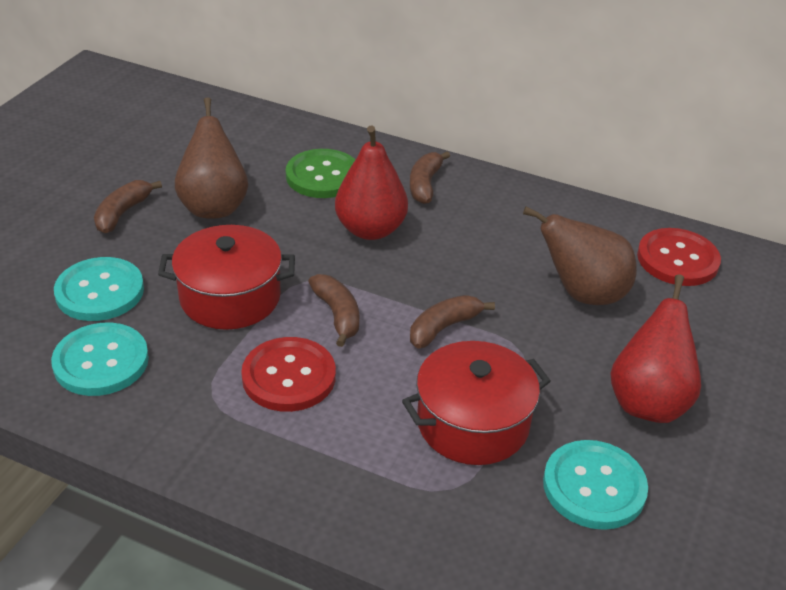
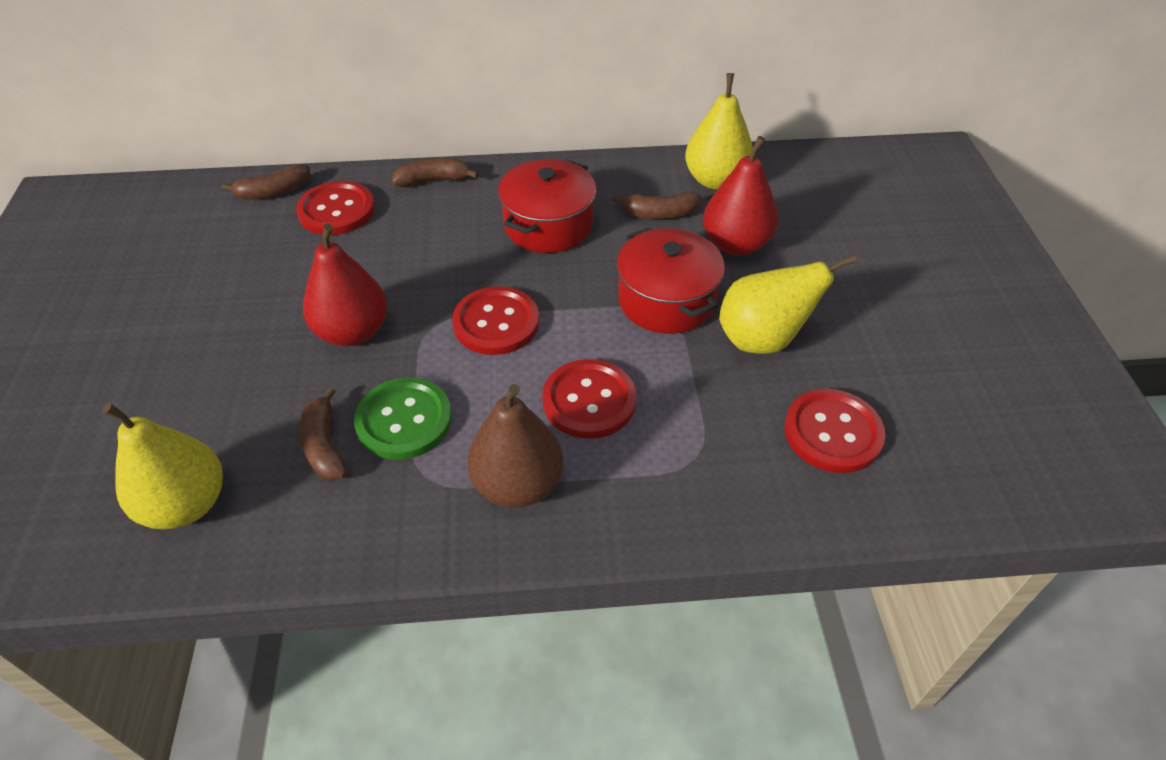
brown pear: [175,97,248,219] [523,206,637,305] = 2 -> [467,384,564,508] = 1
red button: [241,337,336,412] [637,228,721,286] = 2 -> [296,181,375,235] [452,286,539,355] [542,359,636,439] [784,389,886,473] = 4
turquoise button: [51,323,149,396] [54,257,144,321] [543,440,648,530] = 3 -> none = 0
yellow pear: none = 0 -> [102,403,223,529] [685,73,753,190] [719,254,857,354] = 3

